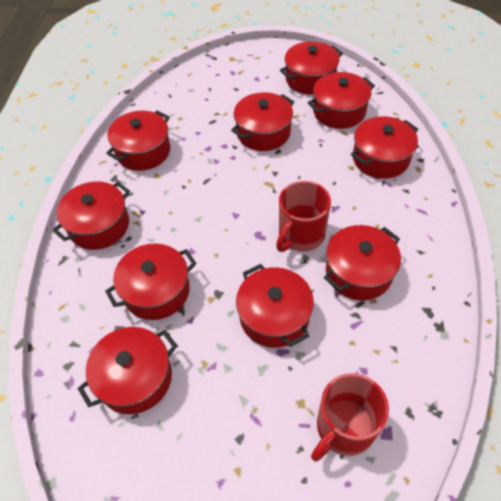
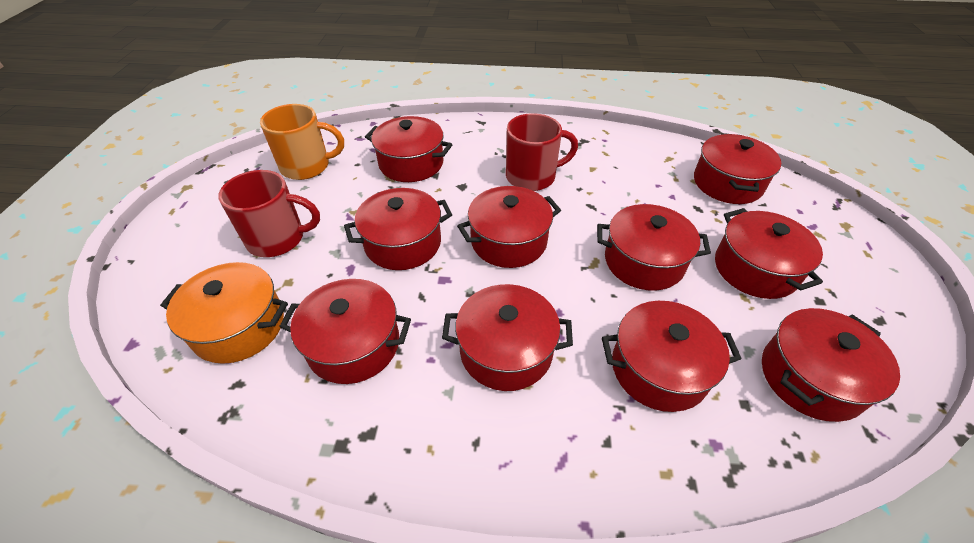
orange mug: none = 0 -> [260,104,344,180] = 1
orange pot: none = 0 -> [160,262,288,364] = 1

